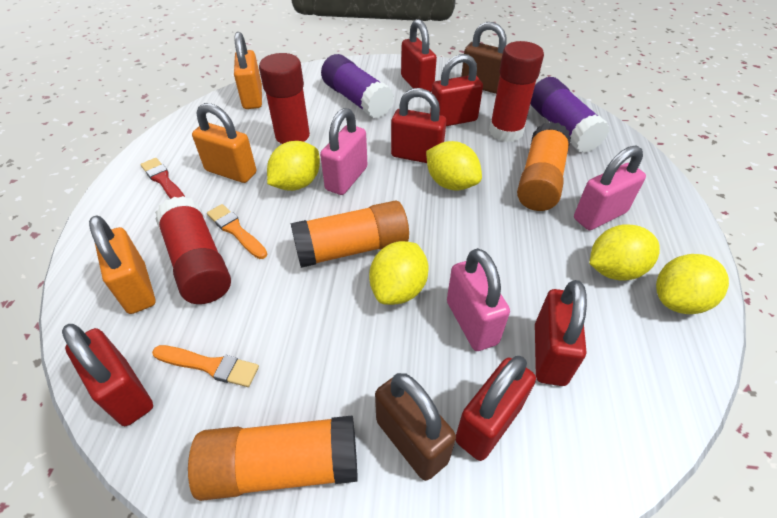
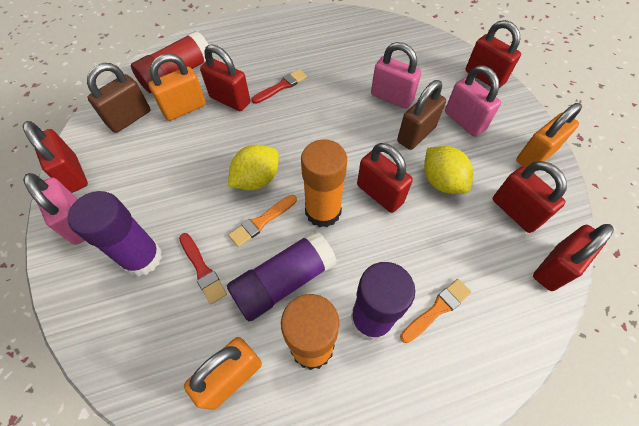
orange glue stick: [188,416,358,501] [291,200,409,268] [517,122,571,211] = 3 -> [281,294,340,370] [301,139,347,227] = 2
purple glue stick: [321,54,394,118] [530,77,610,153] = 2 -> [67,191,162,276] [227,230,337,321] [350,262,415,341] = 3
red brush: [140,158,185,199] = 1 -> [179,233,227,304] [251,69,307,104] = 2
red glue stick: [155,196,231,304] [259,53,312,147] [489,41,544,142] = 3 -> [131,31,208,93] = 1
yellow lemon: [267,141,320,191] [369,241,429,305] [426,141,482,190] [589,224,660,281] [656,254,729,314] = 5 -> [228,145,279,190] [424,146,473,194] = 2

